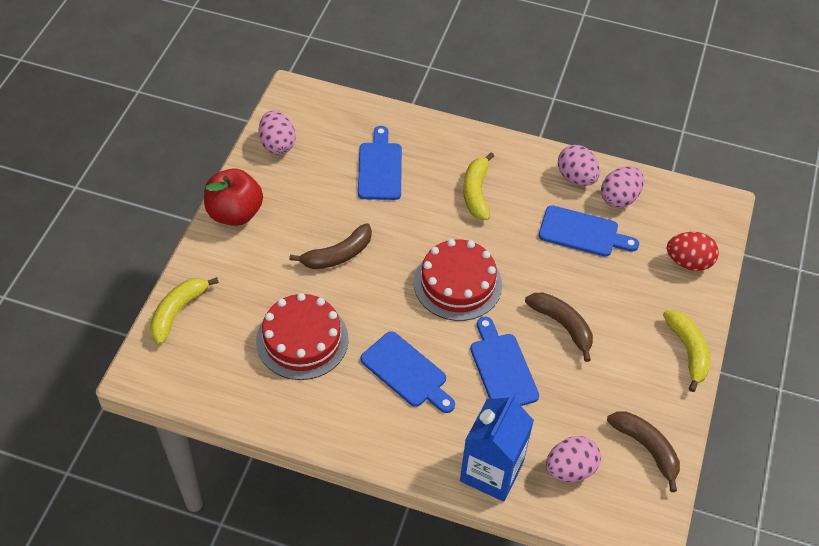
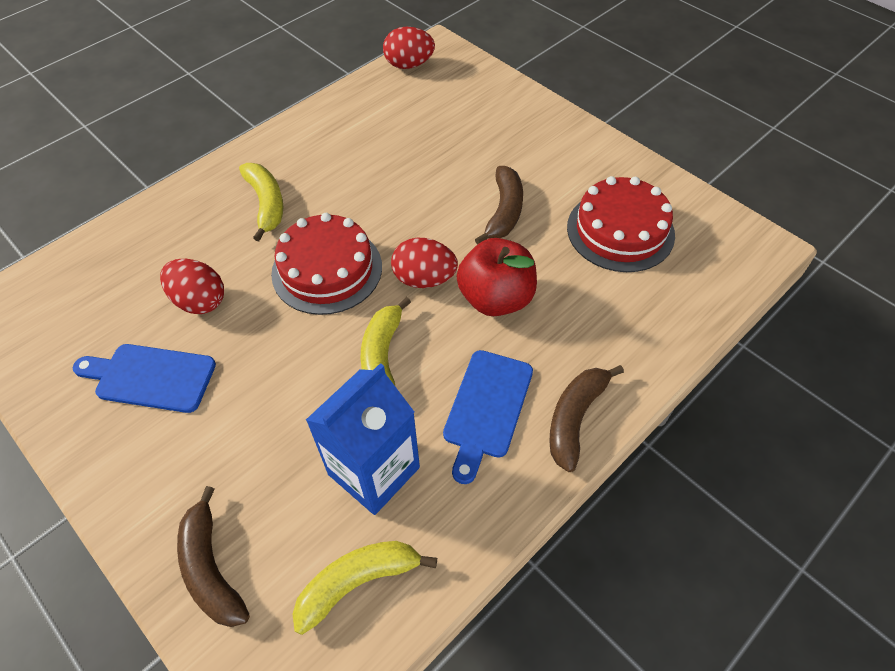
blue cutting board: [358,126,402,200] [361,331,455,413] [470,317,539,406] [539,205,639,257] = 4 -> [73,344,216,413] [443,350,533,484] = 2
pink egg: [259,110,295,155] [546,436,601,482] [558,145,600,186] [601,166,644,208] = 4 -> none = 0
red egg: [667,232,719,271] = 1 -> [160,259,224,314] [383,27,435,69] [391,238,458,288] = 3

